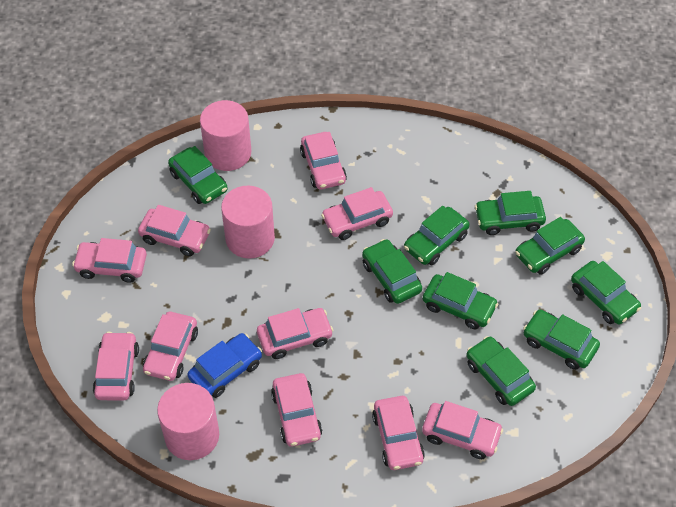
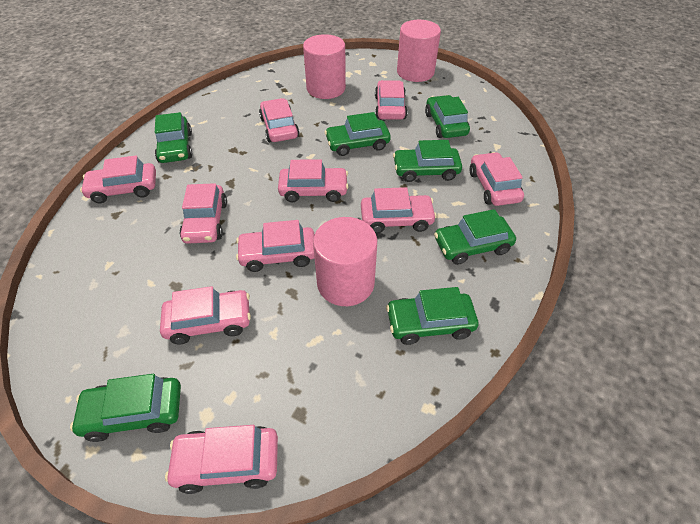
blue car: [187,333,262,398] = 1 -> none = 0
green car: [168,146,228,204] [362,239,422,304] [404,206,470,265] [423,272,498,329] [466,336,536,406] [475,191,546,235] [515,217,585,275] [523,310,600,370] [571,261,641,325] = 9 -> [70,374,181,442] [155,112,192,163] [325,112,391,156] [386,287,478,345] [393,140,462,182] [425,95,470,138] [434,209,516,265] = 7

